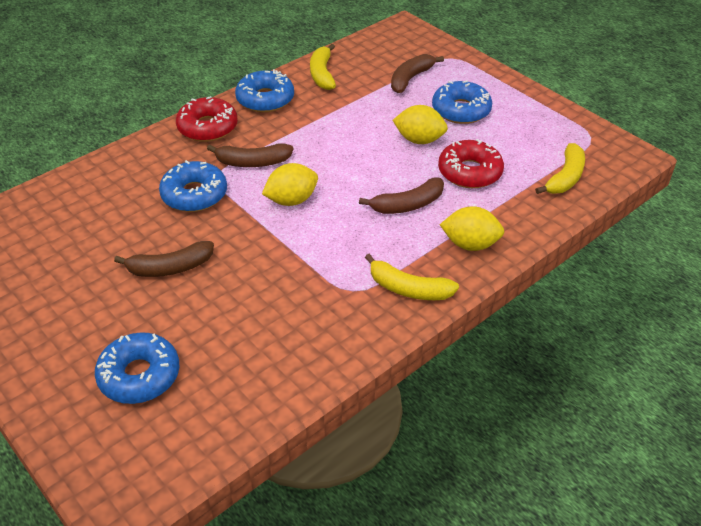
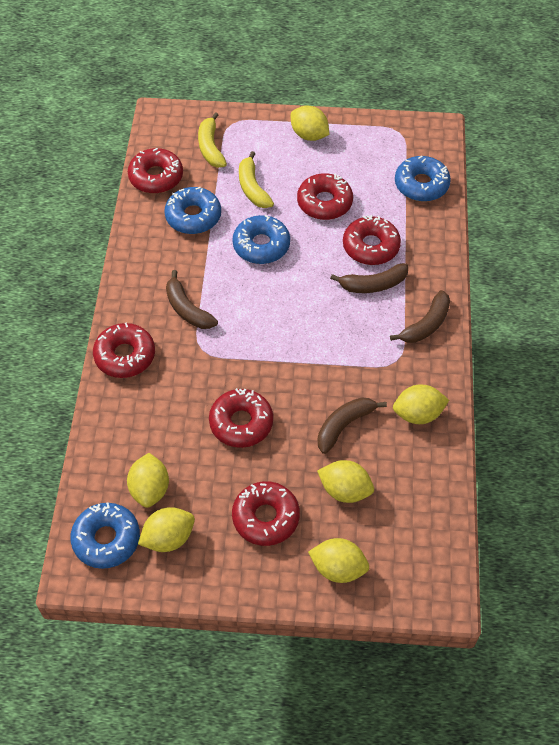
red donut: [176,96,238,142] [438,139,504,188] = 2 -> [93,322,155,378] [128,148,183,194] [209,388,273,448] [232,481,300,546] [297,173,353,220] [343,215,401,265] = 6
yellow banana: [310,44,336,90] [365,254,459,300] [535,143,585,194] = 3 -> [198,112,227,168] [239,151,274,208] = 2
yellow lemon: [262,163,318,206] [392,105,448,144] [440,206,504,251] = 3 -> [127,453,169,508] [138,507,195,552] [290,105,329,141] [308,538,369,583] [317,460,374,503] [393,384,449,424] = 6

